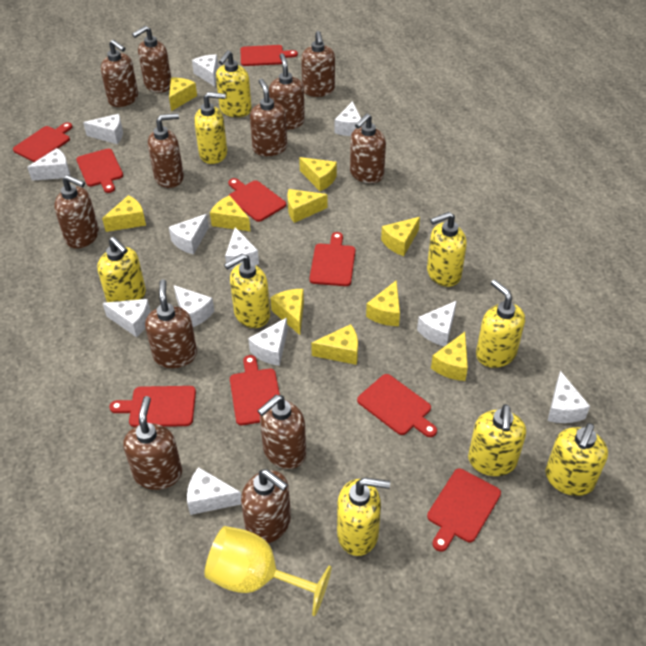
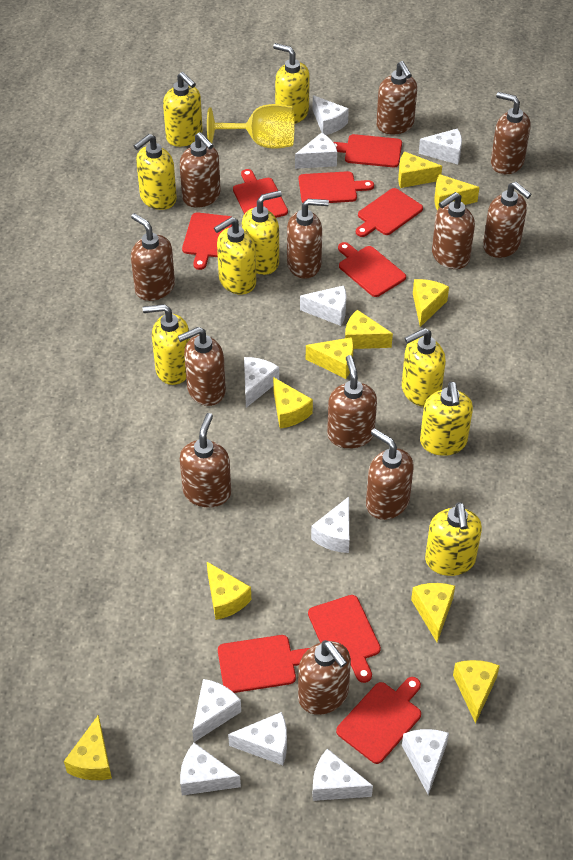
white cheese: [27,148,70,181] [83,114,123,144] [103,299,151,337] [169,214,209,255] [174,285,214,327] [187,467,241,515] [192,54,218,87] [225,228,259,270] [248,318,288,366] [335,101,361,136] [417,301,456,347] [548,371,590,423] = 12 -> [180,743,241,795] [192,679,241,742] [228,712,287,765] [244,357,279,408] [295,133,337,169] [300,286,346,326] [311,497,350,553] [313,95,349,135] [313,748,373,801] [402,729,449,795] [419,128,462,164] = 11

